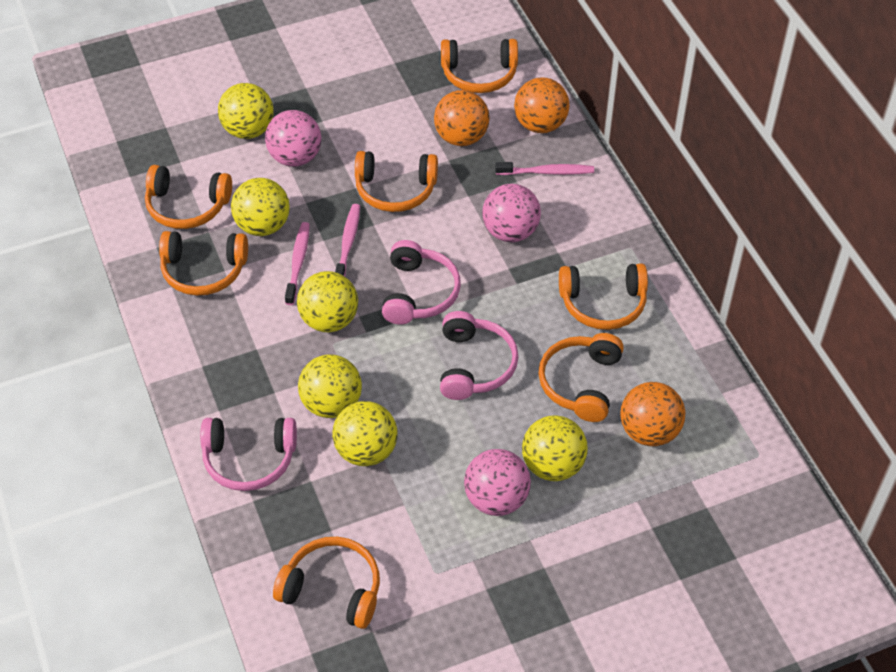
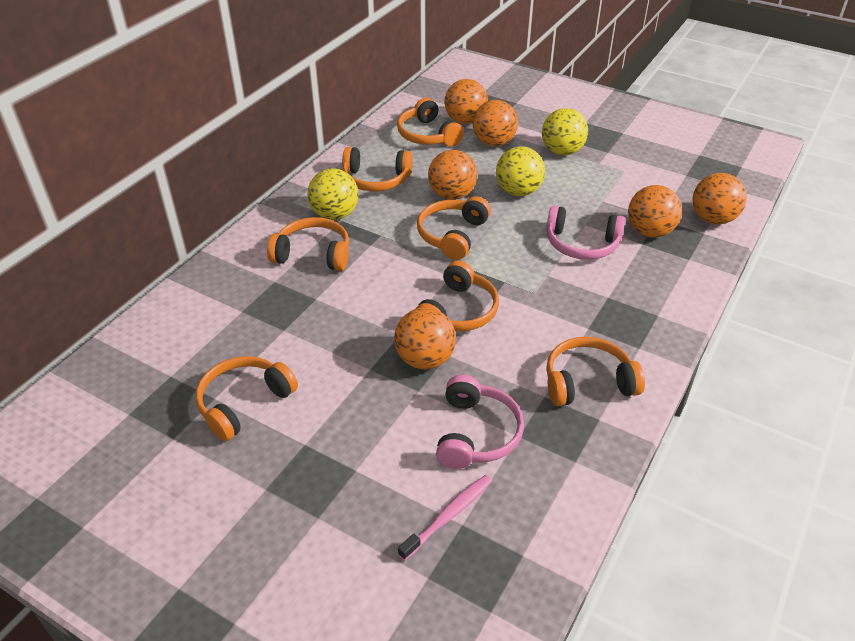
orange ball: [434,90,490,146] [514,77,570,133] [620,382,686,446] = 3 -> [394,308,456,369] [428,150,477,200] [444,79,488,124] [473,100,518,147] [628,185,682,238] [692,173,747,224] = 6
pink ball: [265,110,322,167] [464,449,531,516] [482,184,541,242] = 3 -> none = 0
pink headphones: [200,418,297,491] [382,240,461,325] [440,311,519,400] = 3 -> [436,375,524,469] [546,205,625,260] = 2
pink toothbrush: [285,222,310,305] [335,204,360,276] [495,162,594,175] = 3 -> [398,475,492,561] = 1
yellow ball: [218,83,274,139] [231,178,290,236] [297,271,358,332] [298,354,362,418] [332,401,398,466] [522,415,588,481] = 6 -> [308,168,359,220] [496,146,545,196] [542,108,588,155] = 3

